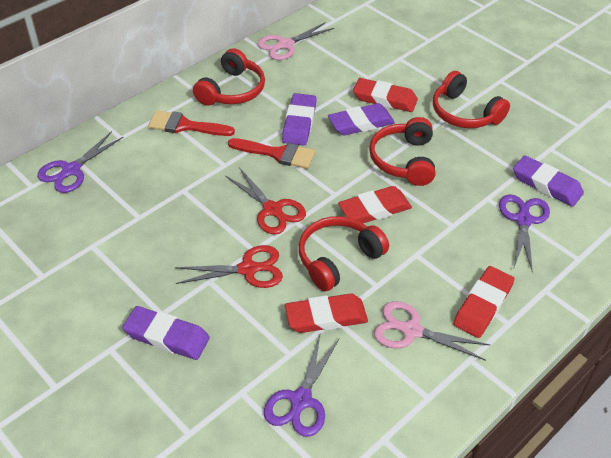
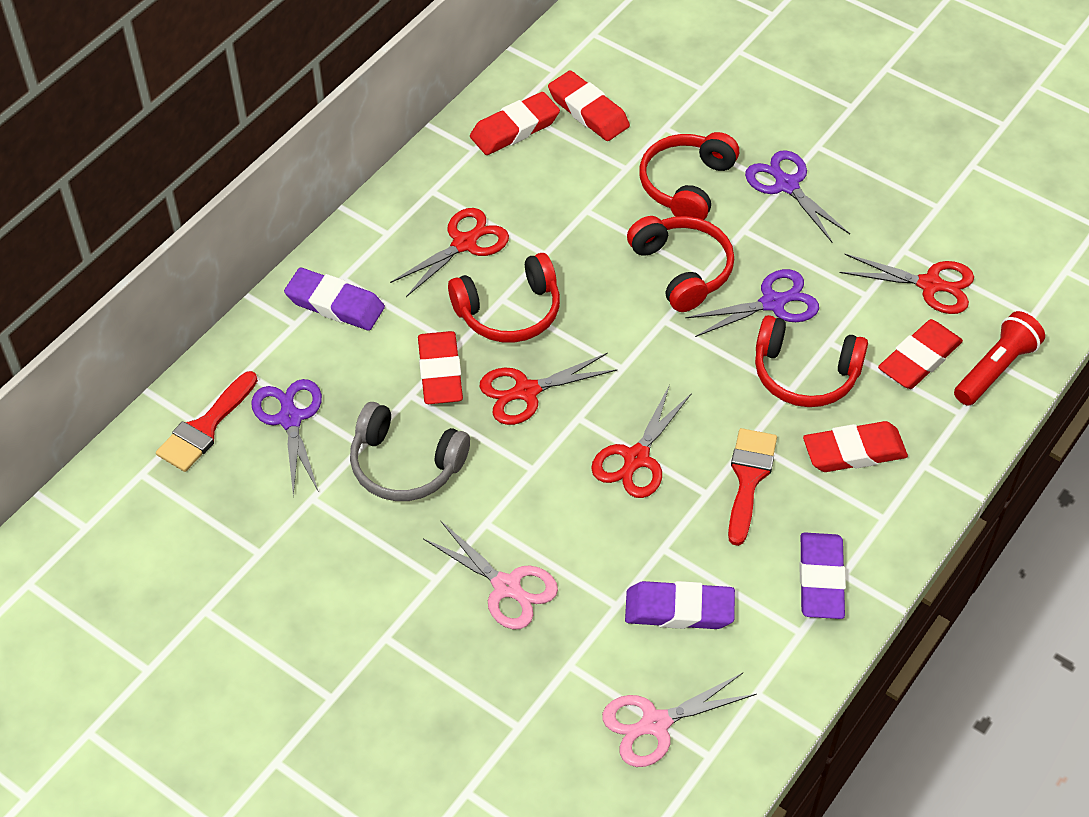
grey headphones: none = 0 -> [350,402,470,501] = 1
purple eraser: [122,306,210,360] [282,93,317,145] [328,103,395,135] [513,155,584,207] = 4 -> [284,268,385,331] [625,581,735,629] [800,533,846,619] = 3
red eraser: [285,294,368,333] [338,186,412,223] [353,78,418,112] [453,266,515,338] = 4 -> [418,331,463,404] [470,92,560,155] [548,70,630,141] [803,421,908,472] [878,319,963,389] = 5
red flashlight: none = 0 -> [954,311,1045,406] = 1
red scissors: [175,245,283,288] [226,167,306,235] = 2 -> [390,208,509,297] [480,353,618,425] [591,385,692,498] [840,254,974,314] = 4

